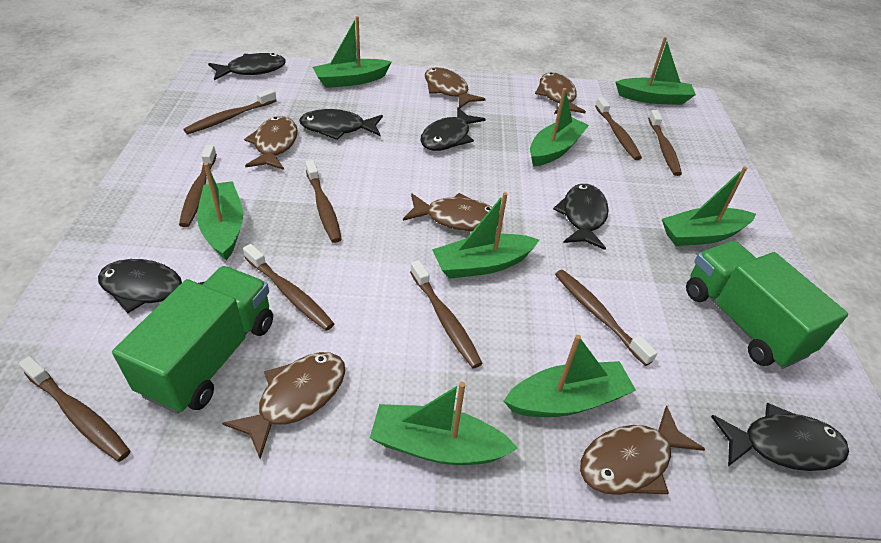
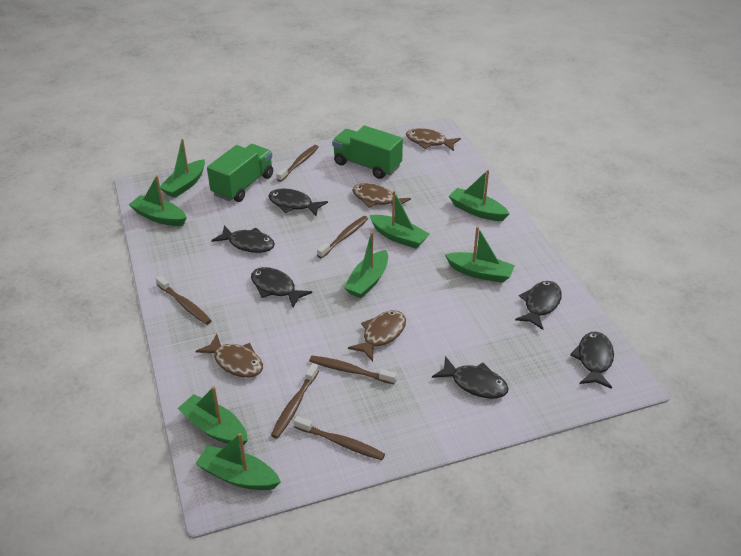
brown fish: [222,352,345,459] [244,116,298,170] [403,193,500,231] [425,67,486,109] [535,72,586,114] [580,405,705,495] = 6 -> [196,334,263,378] [348,310,406,361] [352,183,411,208] [406,128,461,151] = 4
brown toothbrush: [18,356,130,462] [179,145,217,227] [183,89,277,134] [243,244,334,331] [305,160,342,243] [410,260,483,368] [555,270,658,366] [595,97,642,160] [648,110,682,176] = 9 -> [156,275,212,325] [271,363,319,439] [276,145,319,182] [294,416,385,460] [309,356,397,384] [317,216,368,258] = 6

